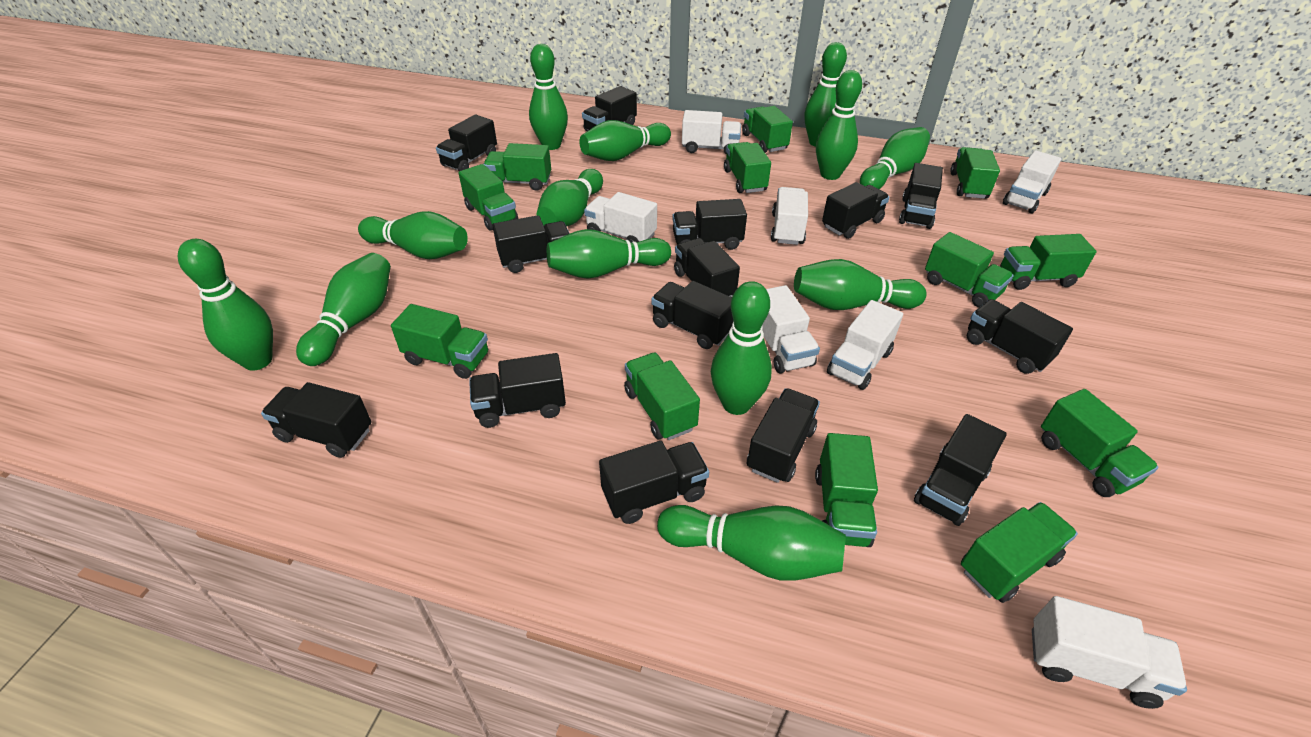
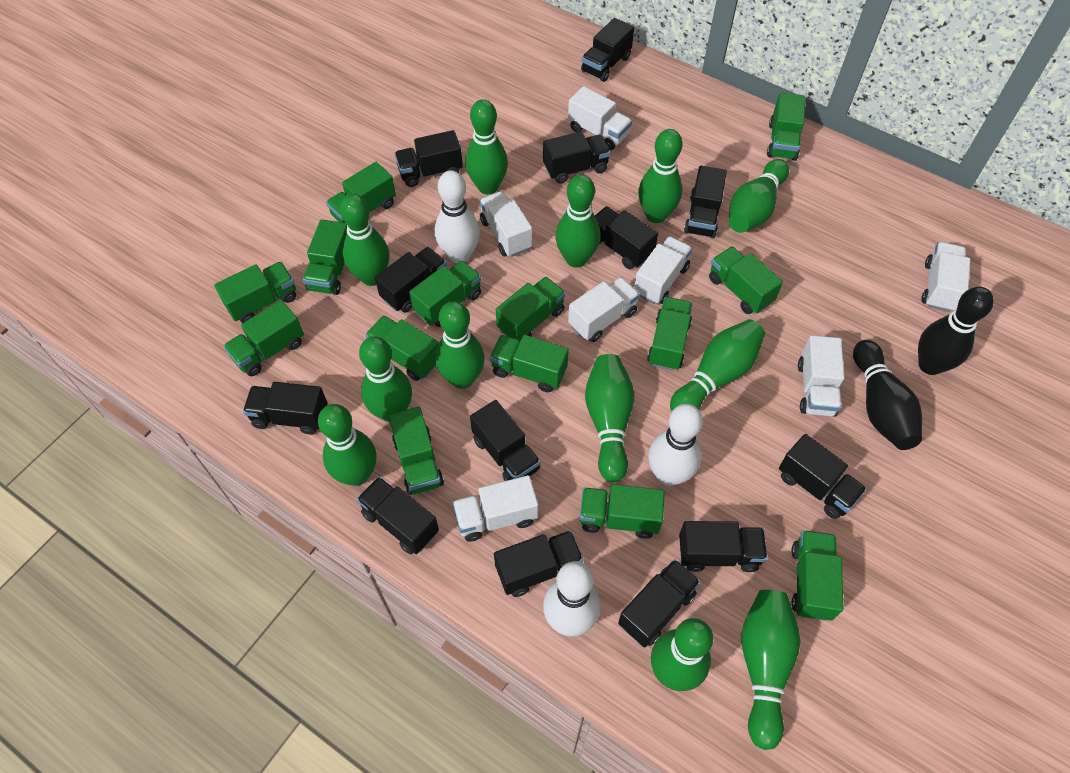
black bowling pin: none = 0 -> [853,340,922,450] [918,287,994,375] = 2
black truck: [261,382,372,458] [436,115,497,171] [469,353,566,428] [492,215,570,273] [582,86,637,131] [599,441,709,524] [651,281,734,349] [672,199,747,250] [674,238,740,297] [747,388,820,483] [822,182,890,239] [899,163,943,229] [914,414,1007,526] [967,299,1073,374] = 14 -> [243,382,328,435] [357,477,439,554] [375,247,447,313] [395,130,463,187] [470,400,541,481] [494,530,583,597] [543,131,611,184] [581,18,634,82] [595,206,658,269] [618,559,700,647] [679,521,768,572] [684,166,727,238] [779,434,867,519] = 13
green bowling pin: [178,239,273,371] [296,253,391,366] [358,211,468,259] [529,44,568,150] [536,169,603,227] [547,229,671,279] [580,120,671,161] [657,505,846,581] [711,281,772,415] [794,259,926,310] [805,42,847,147] [816,70,862,180] [860,127,930,189] = 13 -> [318,404,377,486] [340,194,389,286] [359,336,412,422] [435,301,485,389] [465,99,508,195] [555,174,600,268] [585,354,635,482] [638,129,683,223] [651,618,713,691] [670,319,765,411] [729,159,789,233] [741,590,801,750] = 12
green truck: [391,304,488,379] [458,164,518,231] [484,143,551,191] [624,353,700,440] [724,142,771,193] [742,106,793,153] [815,433,878,547] [925,232,1014,308] [950,147,1000,199] [961,502,1078,603] [1000,234,1097,290] [1041,389,1159,497] = 12 -> [214,262,296,323] [223,300,304,376] [303,219,347,295] [326,162,396,223] [365,315,439,381] [389,407,444,495] [409,260,481,327] [490,335,569,392] [496,277,566,341] [580,484,665,539] [647,297,693,371] [709,246,783,314] [767,93,806,161] [791,530,843,621] = 14
white bowling pin: none = 0 -> [435,170,480,263] [543,561,601,636] [648,404,703,486] = 3

